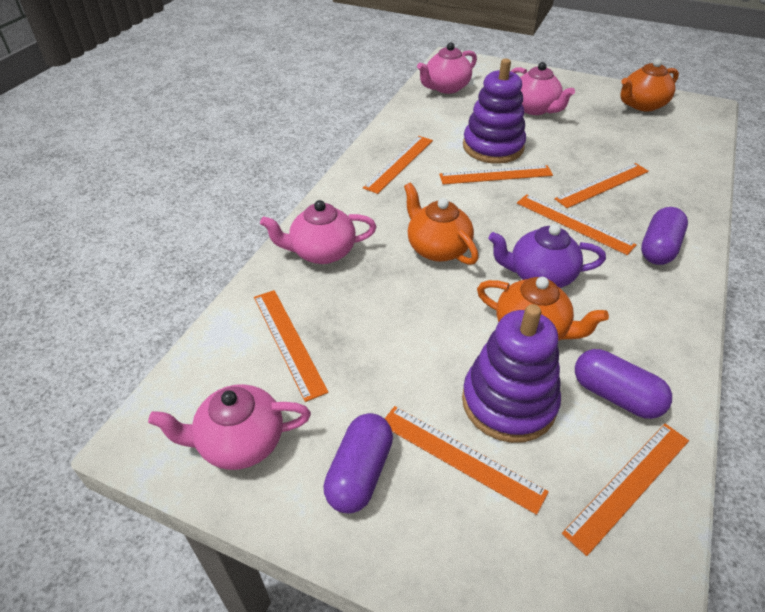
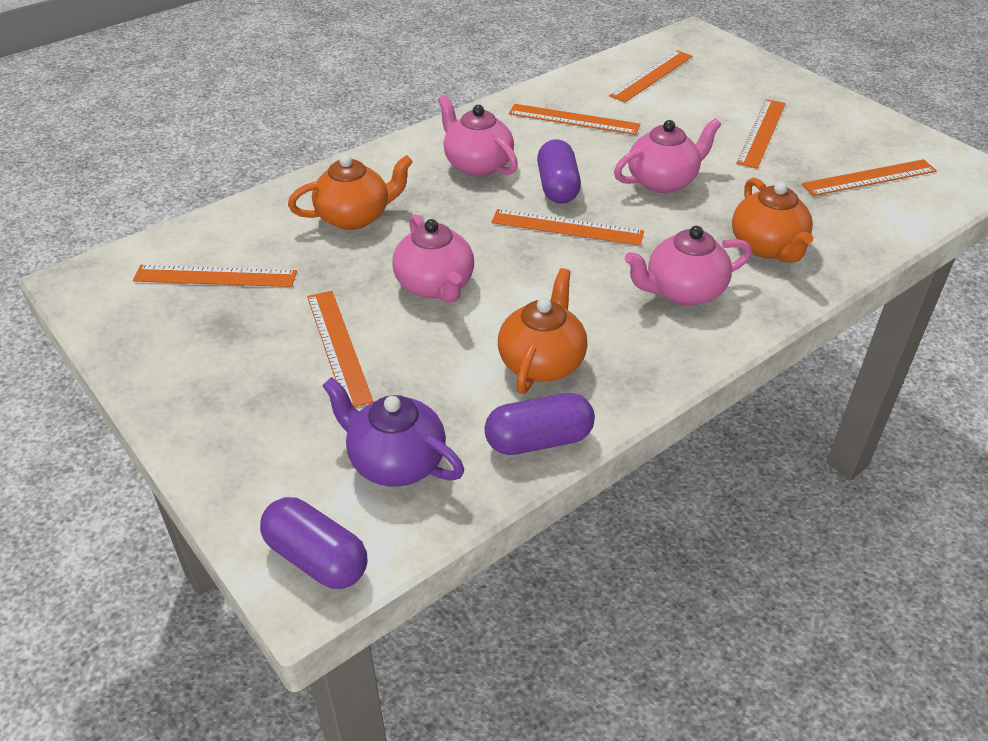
purple stacking toy: [462,304,561,443] [463,58,526,164] = 2 -> none = 0

